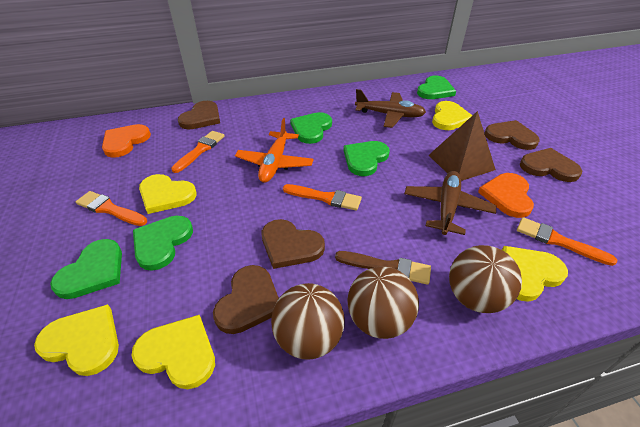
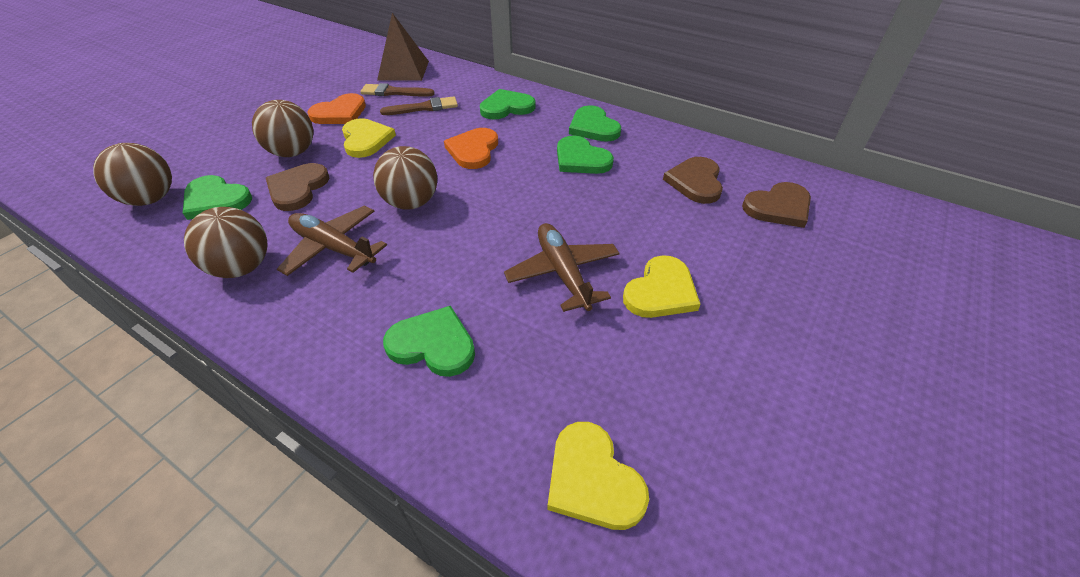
brown ball: [271,283,344,360] [347,266,419,339] [449,245,522,313] = 3 -> [93,143,172,206] [184,207,268,278] [252,100,313,157] [373,146,437,210] = 4
brown brush: [335,251,431,285] = 1 -> [360,83,435,97] [380,96,458,115] = 2
brown heart: [178,101,220,129] [213,265,279,334] [262,219,325,269] [485,120,540,150] [520,148,582,182] = 5 -> [266,163,330,211] [663,157,723,204] [742,182,811,228] = 3
orange brush: [76,191,147,226] [171,131,225,173] [283,184,362,211] [517,217,617,266] = 4 -> none = 0
orange plane: [235,118,314,183] = 1 -> none = 0
yellow heart: [34,304,119,376] [131,315,215,389] [139,174,197,214] [432,101,472,130] [502,246,568,302] = 5 -> [342,118,396,158] [547,422,649,530] [623,255,700,318] = 3

